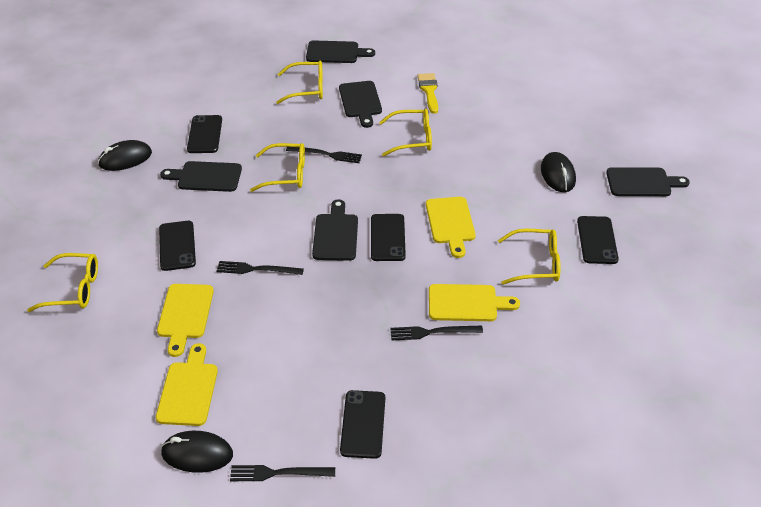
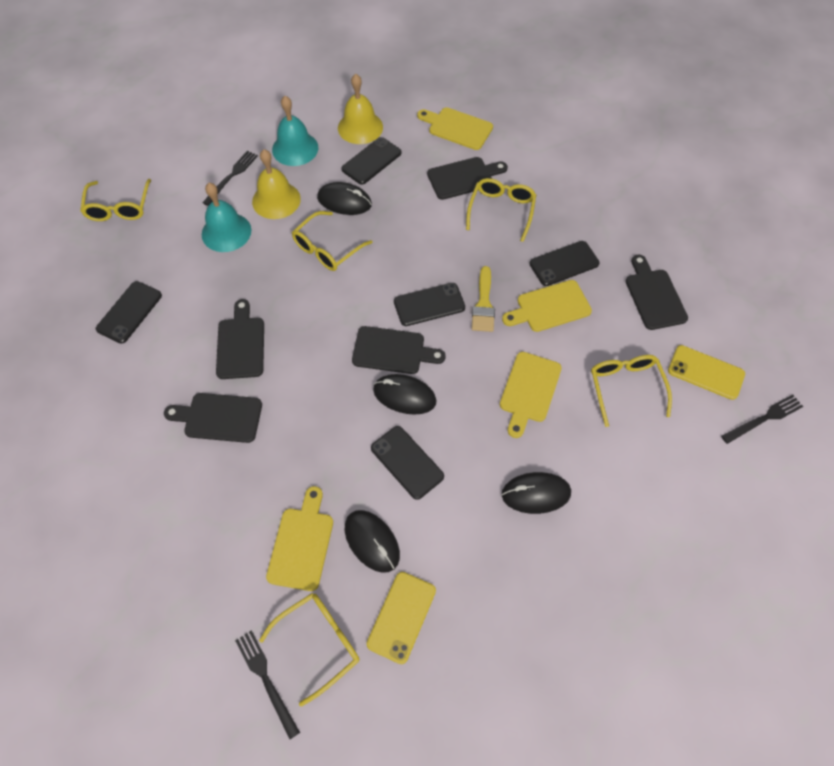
black fork: [216,261,304,275] [230,465,335,481] [286,147,362,163] [390,326,483,340] = 4 -> [202,151,258,206] [235,631,300,739] [721,395,803,444] = 3
black mouse: [98,140,152,171] [161,431,233,473] [541,152,576,192] = 3 -> [317,182,372,215] [345,510,400,573] [373,374,436,415] [502,472,571,514] = 4
turquoise bell: none = 0 -> [202,183,251,252] [272,96,318,166] = 2
yellow bell: none = 0 -> [252,149,301,219] [338,74,383,144] = 2
yellow phone: none = 0 -> [367,572,436,664] [668,345,745,400] = 2

